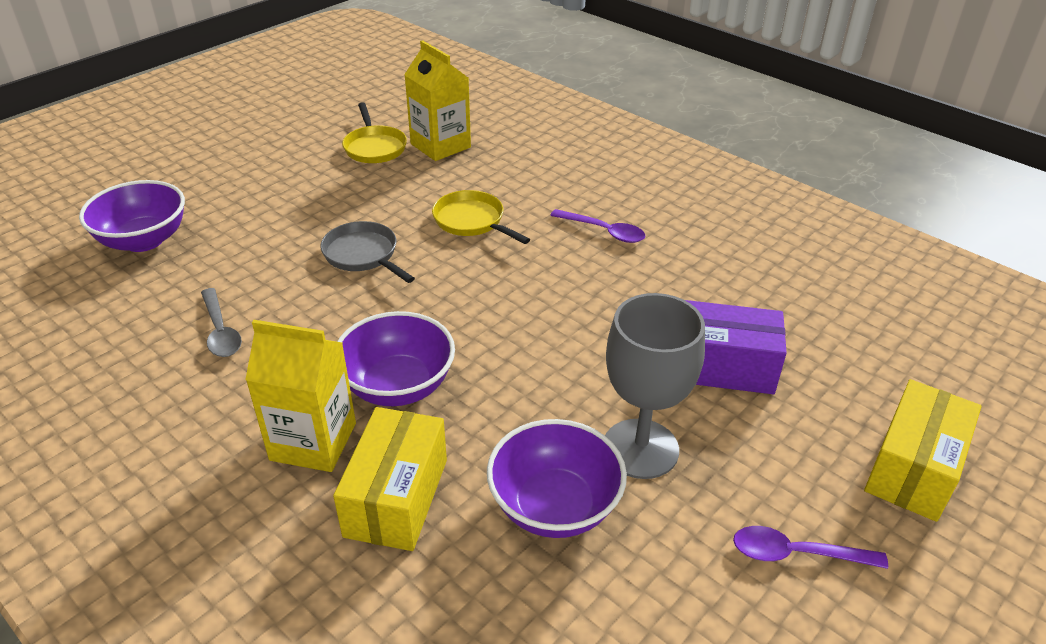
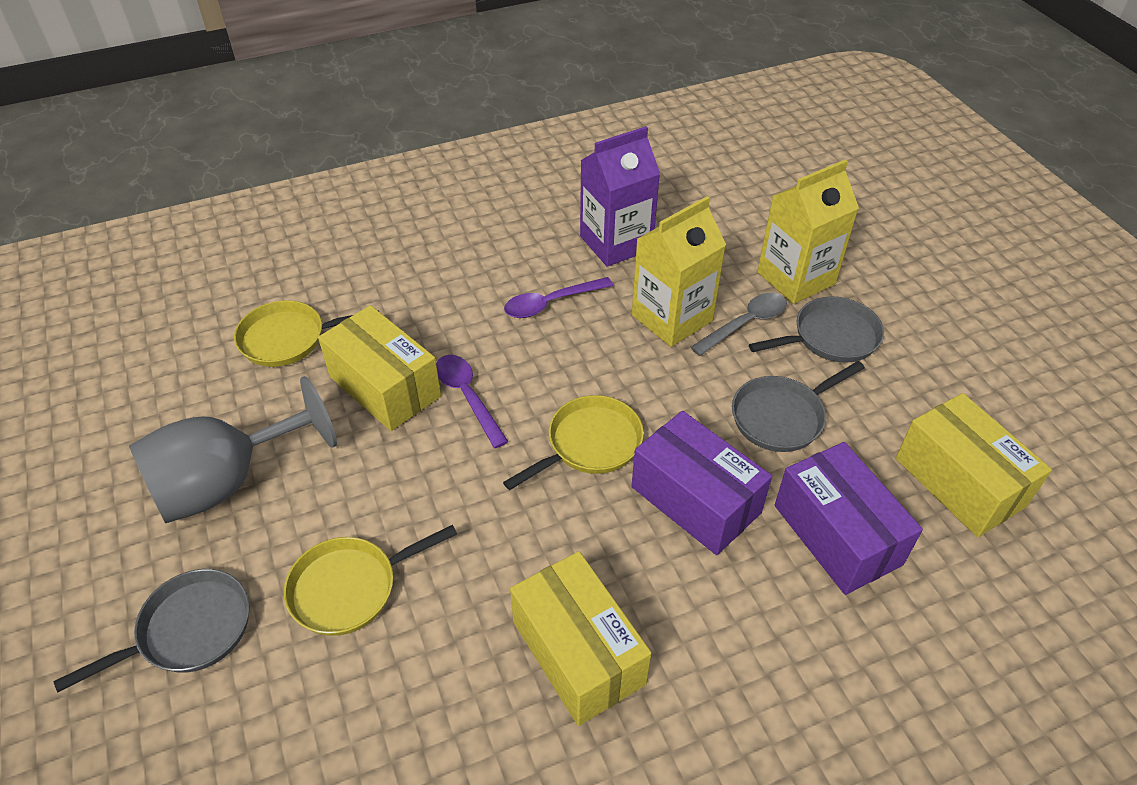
grey pan: [320,221,415,283] = 1 -> [53,569,250,692] [732,361,865,452] [749,296,884,363] = 3
purple bowl: [79,180,185,252] [337,311,455,406] [487,419,627,538] = 3 -> none = 0
purple box: [685,300,787,394] = 1 -> [631,411,772,555] [775,442,923,595] = 2
purple carton: none = 0 -> [580,126,660,267] = 1
yellow box: [333,407,447,551] [864,379,982,522] = 2 -> [318,305,441,431] [510,551,651,726] [896,393,1052,537] = 3
yellow pan: [342,102,407,163] [432,190,530,244] = 2 -> [234,300,379,367] [284,525,457,636] [503,395,644,490] = 3

